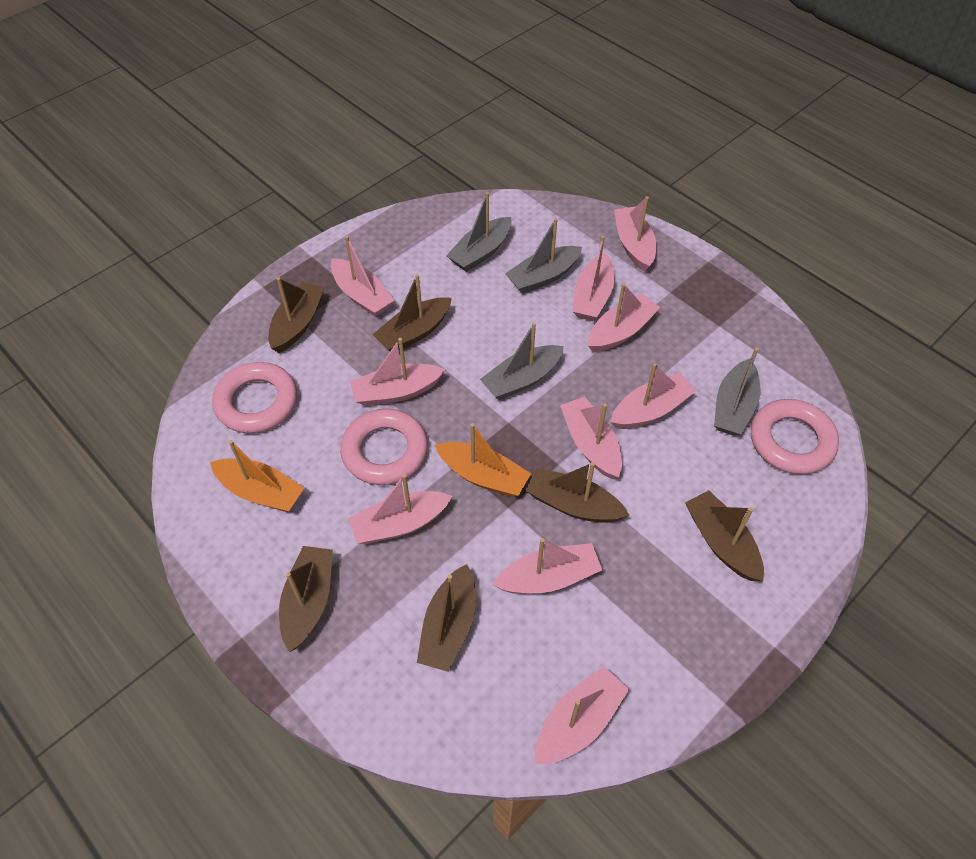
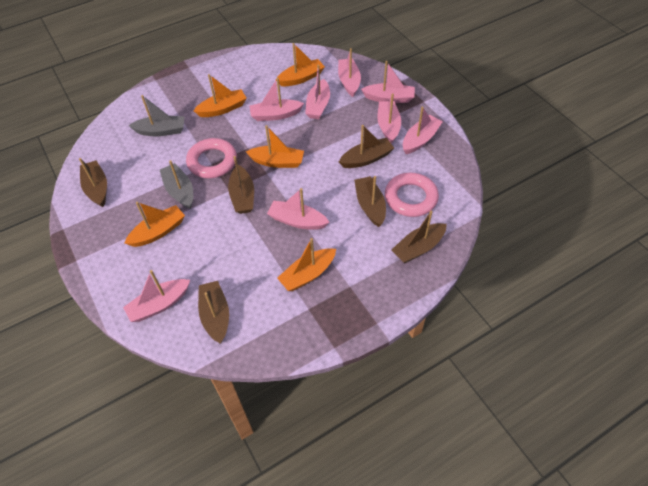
grey boat: [446,192,512,272] [480,323,564,400] [505,218,582,294] [714,348,761,436] = 4 -> [128,95,185,136] [160,160,193,209] = 2
orange boat: [210,440,304,512] [435,423,531,497] = 2 -> [125,202,185,247] [194,74,247,117] [246,125,304,168] [276,43,325,86] [277,238,336,291] = 5
pink boat: [331,236,395,317] [348,474,452,544] [350,338,445,406] [493,538,602,594] [535,666,629,765] [560,397,622,479] [572,236,614,321] [588,283,661,352] [611,364,697,429] [614,196,656,272] = 10 -> [123,270,190,322] [249,77,304,121] [267,188,330,230] [305,65,330,119] [338,48,361,97] [361,61,415,103] [377,94,401,144] [403,106,443,154] = 8
pink ring: [212,362,297,433] [340,409,428,485] [751,399,839,474] = 3 -> [186,138,237,178] [385,173,439,217] = 2

